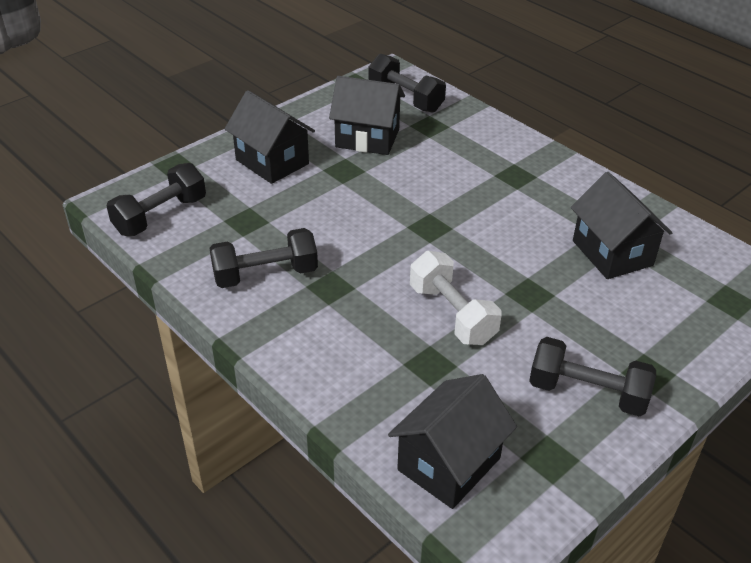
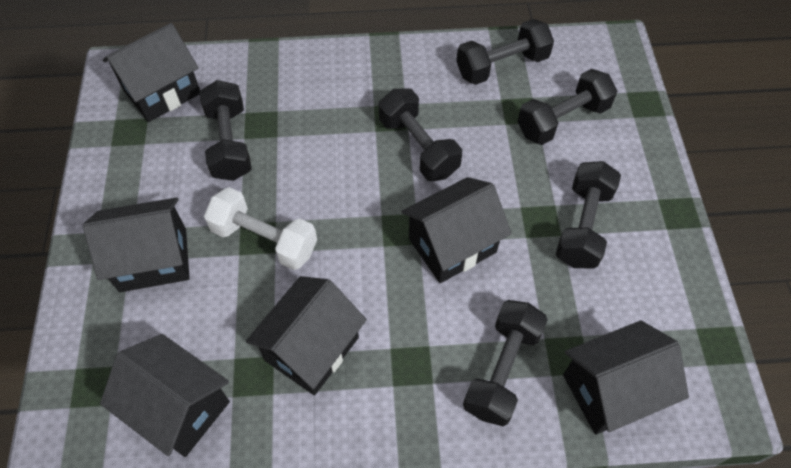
black dumbbell: [106,163,206,236] [209,228,318,288] [369,54,446,113] [529,337,656,417] = 4 -> [199,80,251,181] [379,88,462,181] [456,19,554,85] [463,300,548,426] [517,69,617,145] [556,161,621,269] = 6
black house: [225,90,315,184] [329,76,405,155] [388,374,517,509] [571,172,673,279] = 4 -> [83,197,190,292] [100,334,230,457] [103,23,200,122] [246,276,367,395] [401,177,512,283] [563,320,689,435] = 6

